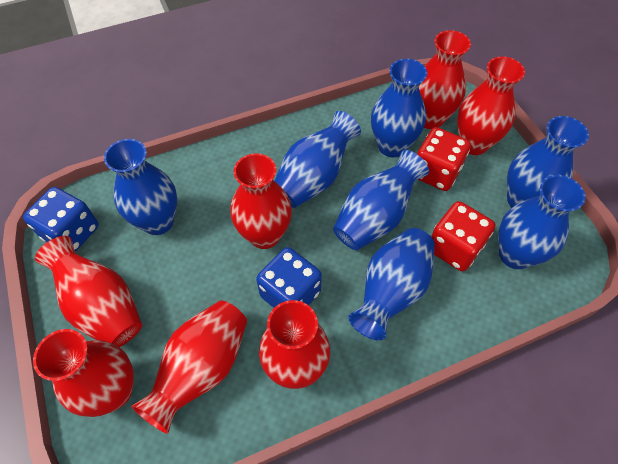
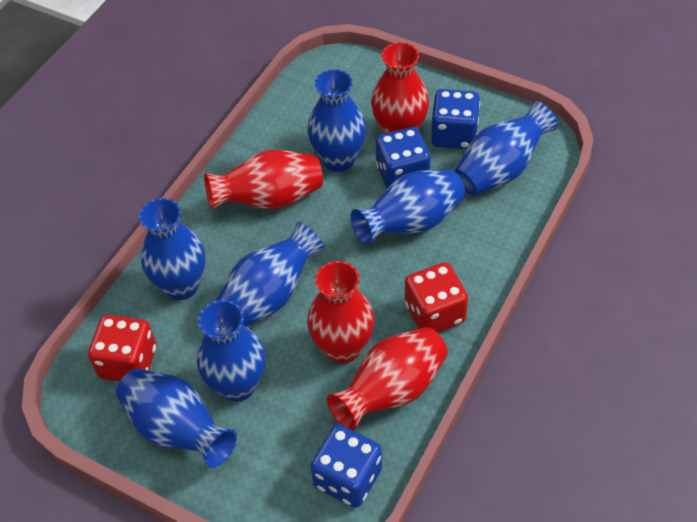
blue dice: [23,187,99,252] [256,247,322,308] = 2 -> [311,425,382,507] [376,127,431,188] [431,89,480,149] = 3
red vase: [33,329,134,417] [35,236,142,347] [131,301,247,434] [230,153,292,249] [259,300,330,389] [419,30,471,129] [457,57,525,155] = 7 -> [204,150,323,210] [307,261,375,364] [327,327,448,431] [371,42,429,134] = 4

